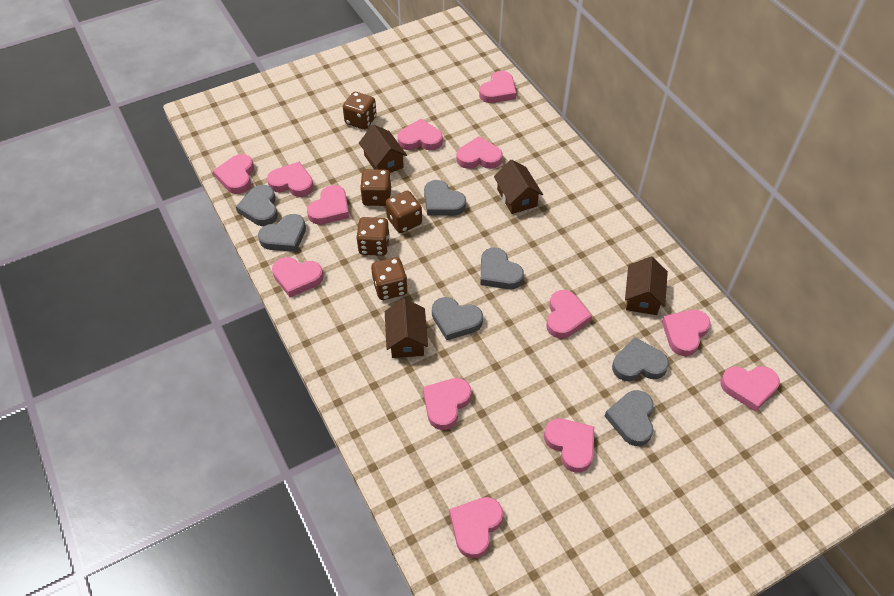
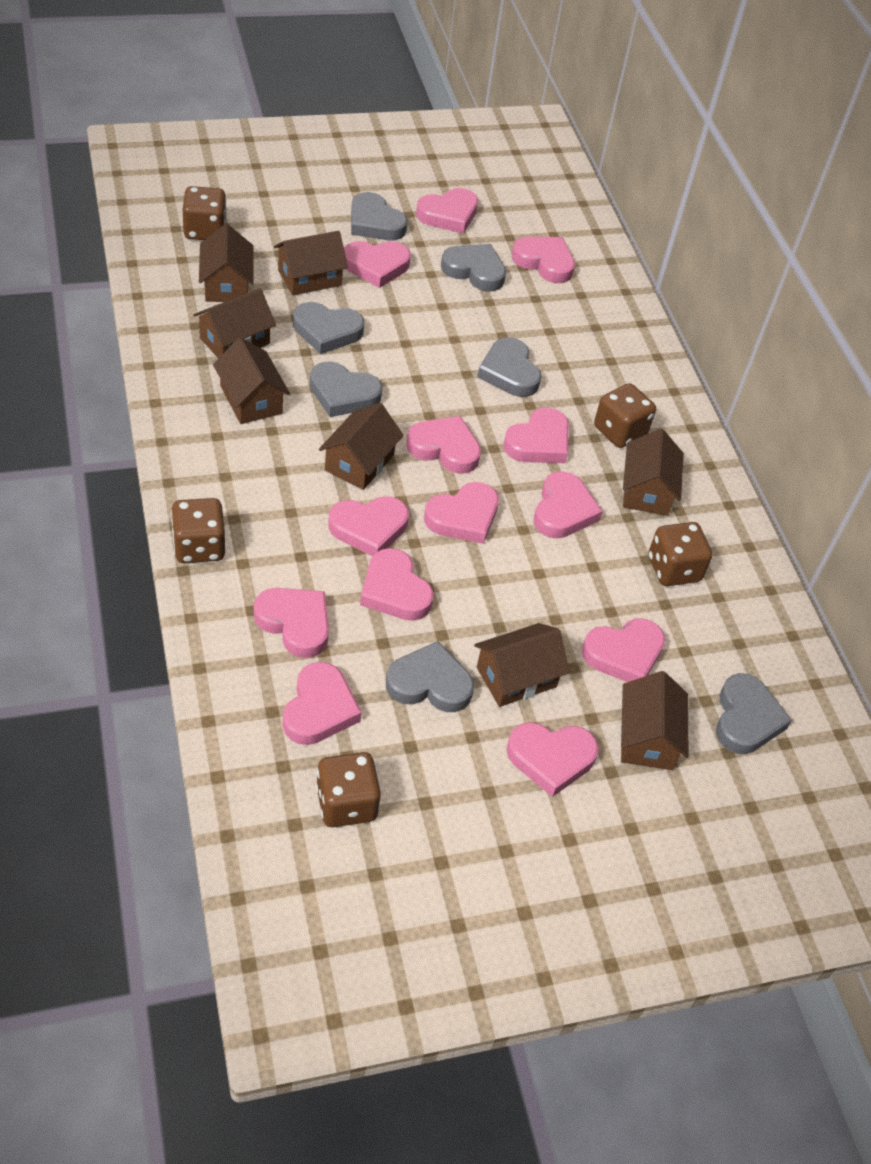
brown house: [359,124,407,173] [385,298,428,358] [494,160,543,214] [625,257,668,315] = 4 -> [193,289,276,358] [199,224,254,302] [213,337,290,424] [274,231,348,295] [319,403,404,490] [474,623,570,707] [620,671,689,770] [623,429,684,516] = 8

